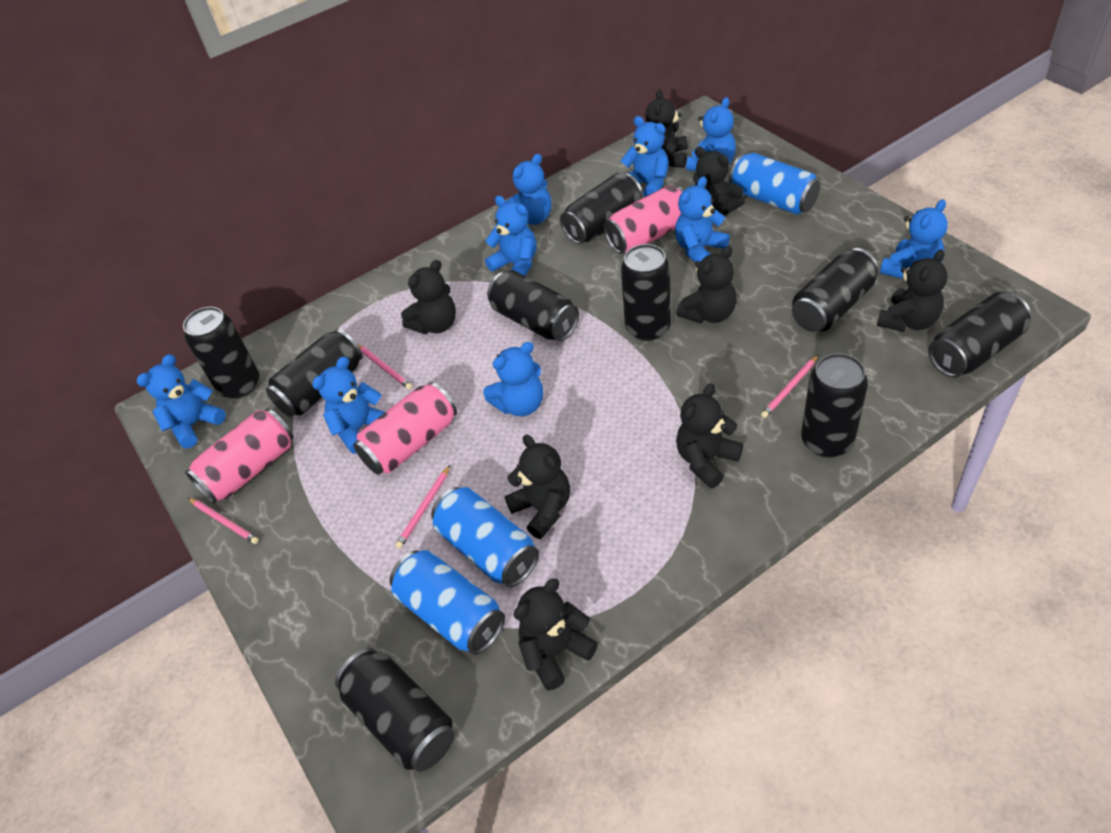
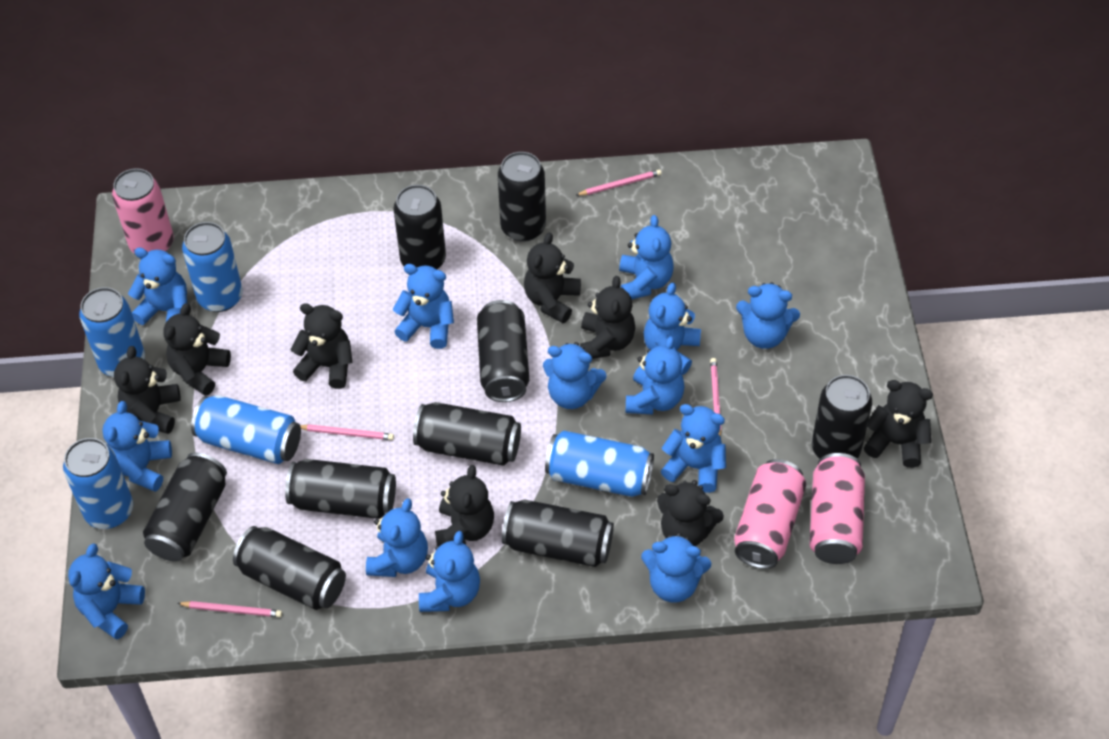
blue can: [390,550,505,655] [431,487,539,587] [729,153,820,215] = 3 -> [63,438,133,529] [79,287,145,377] [182,222,243,312] [191,395,301,464] [545,431,654,497] = 5
blue teddy bear: [137,354,226,448] [312,356,385,454] [483,342,543,416] [485,196,536,276] [506,154,551,225] [621,116,669,197] [675,176,730,262] [686,97,736,171] [880,199,948,279] = 9 -> [68,543,145,639] [102,401,172,492] [128,248,187,325] [366,498,428,577] [392,264,454,349] [419,531,480,612] [543,342,607,409] [619,215,674,299] [626,336,685,414] [641,532,711,602] [644,282,701,375] [661,404,726,493] [736,282,800,349] = 13

